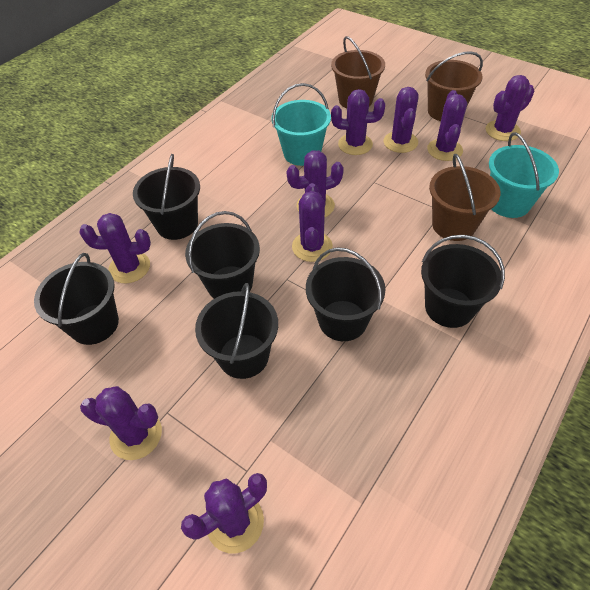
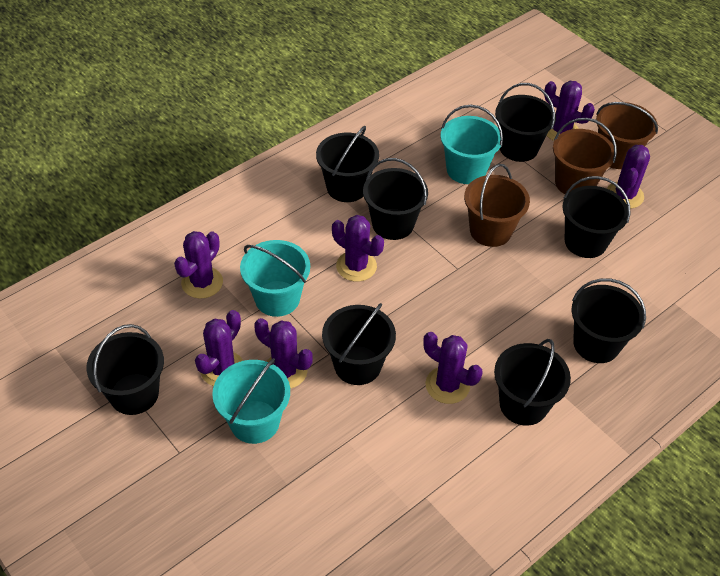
black bucket: [34,253,119,345] [133,154,200,240] [185,211,260,299] [195,283,278,379] [306,247,386,341] [421,235,505,328] = 6 -> [86,324,164,415] [316,126,379,202] [322,303,396,385] [363,158,428,240] [494,339,571,426] [495,83,556,162] [562,176,631,258] [572,278,646,363] = 8
purple cactus: [79,213,151,283] [80,386,162,460] [181,473,267,554] [286,150,344,217] [292,183,333,262] [331,89,385,155] [384,87,419,153] [427,90,467,161] [486,75,534,141] = 9 -> [174,231,223,299] [195,310,243,386] [254,318,313,389] [332,215,384,282] [423,332,483,404] [544,81,595,141] [607,145,650,209] = 7
turquoise bucket: [271,83,331,166] [489,132,559,218] = 2 -> [212,358,290,444] [240,240,310,317] [440,105,503,184] = 3

